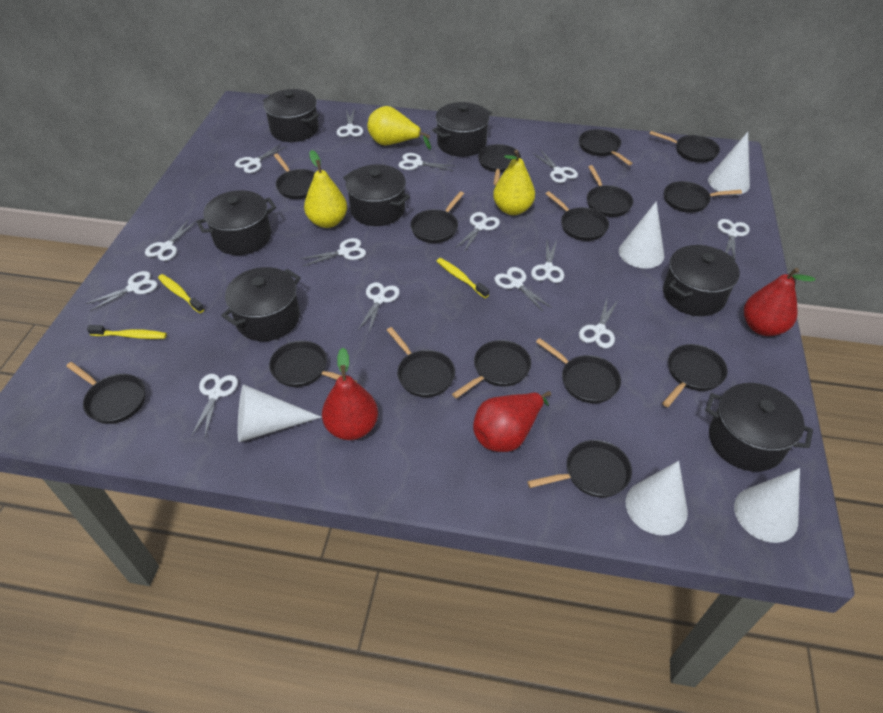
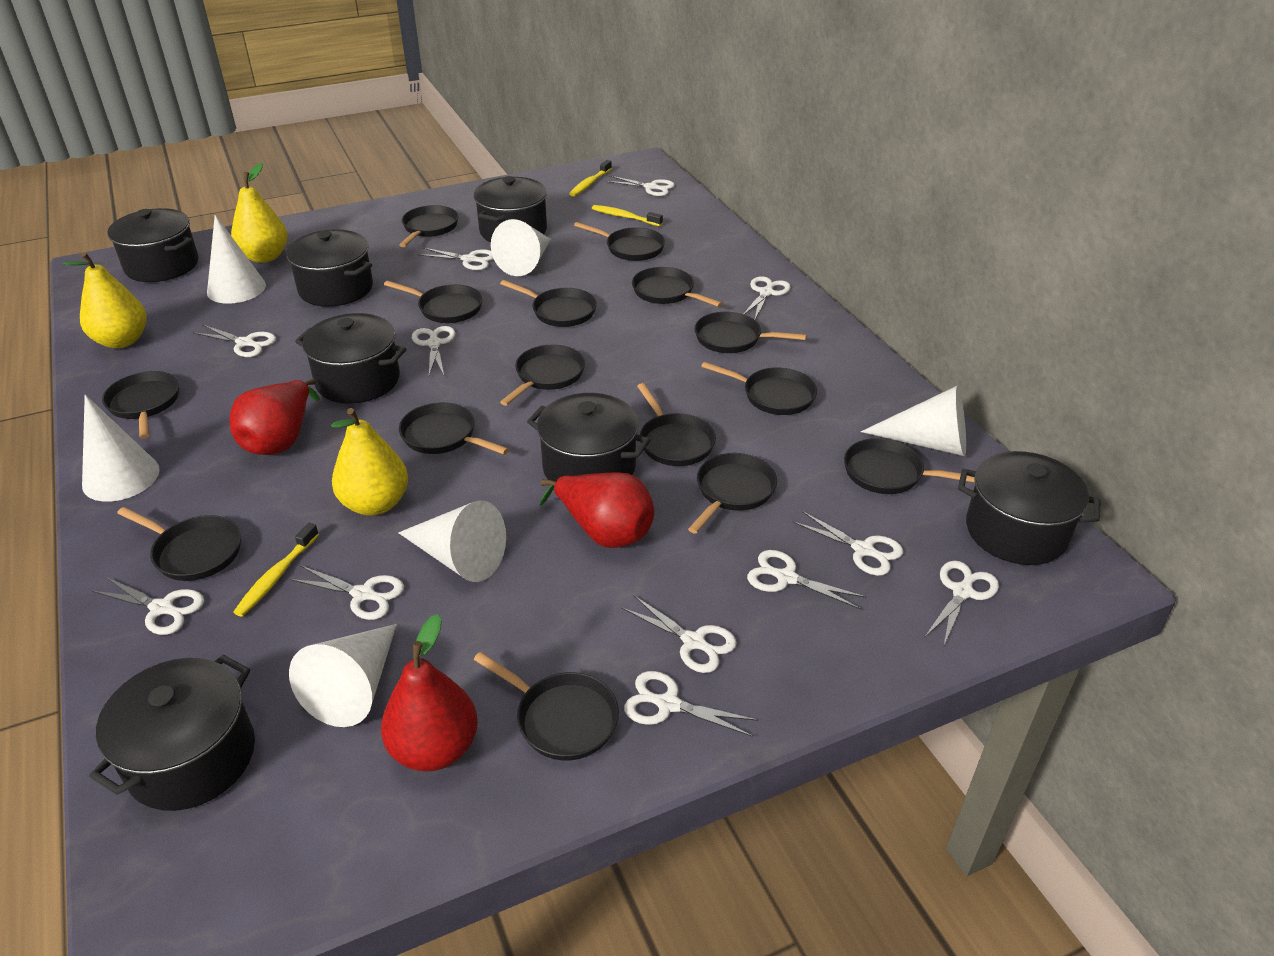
white cone: [238,385,322,442] [619,201,664,269] [626,461,688,535] [708,132,750,195] [734,468,800,543] = 5 -> [82,394,160,502] [207,215,266,304] [289,624,397,727] [398,500,506,582] [491,219,551,276] [861,385,966,456] = 6
white scissors: [86,271,157,311] [145,220,196,261] [191,374,238,437] [235,144,287,173] [300,238,366,266] [337,108,363,137] [358,282,400,332] [398,153,455,171] [455,212,500,252] [494,267,552,312] [531,240,564,283] [533,151,578,183] [579,299,618,348] [717,219,750,258] = 14 -> [92,577,204,635] [193,325,276,357] [289,565,404,620] [412,326,456,375] [418,248,493,270] [605,176,675,196] [621,596,737,673] [624,671,758,737] [744,276,791,319] [747,550,866,610] [793,511,903,576] [924,561,999,645] = 12

